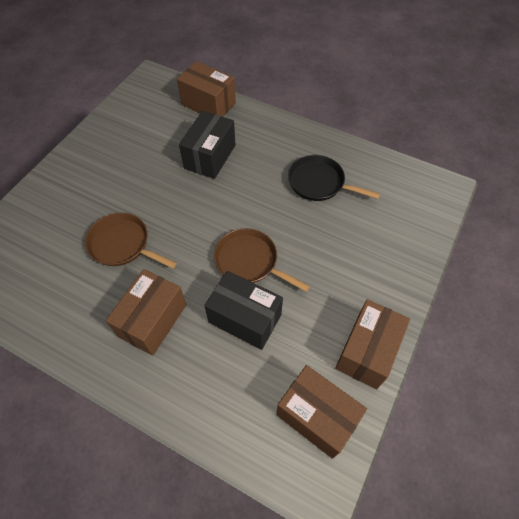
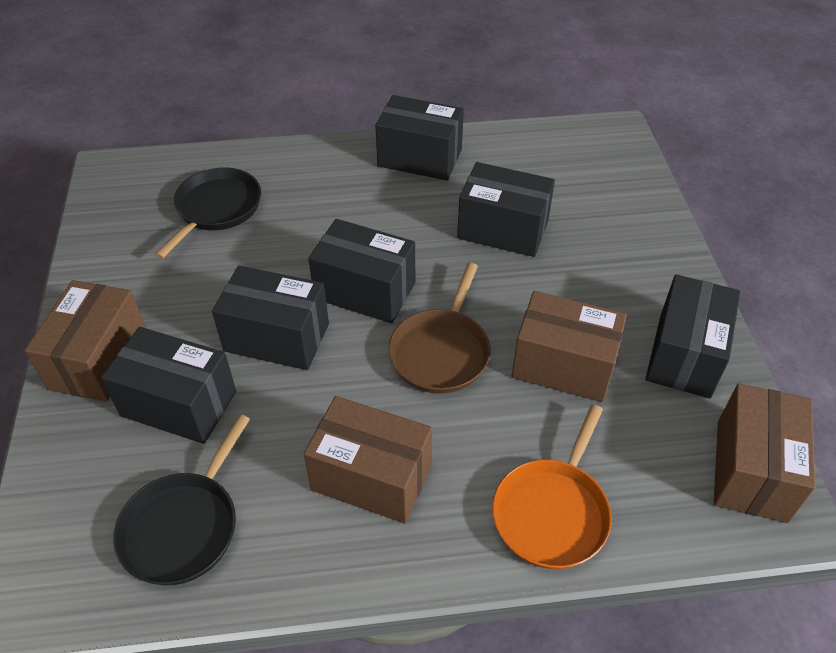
black box: [179,111,235,179] [204,271,283,350] = 2 -> [101,327,236,444] [212,266,329,370] [308,219,415,323] [375,95,464,181] [457,162,555,257] [646,274,740,399] = 6
black pan: [288,155,380,201] = 1 -> [113,414,250,585] [155,167,261,259] = 2
brown pan: [85,213,177,269] [214,228,310,292] = 2 -> [388,263,491,394] = 1
orange pan: none = 0 -> [492,404,612,569] = 1

